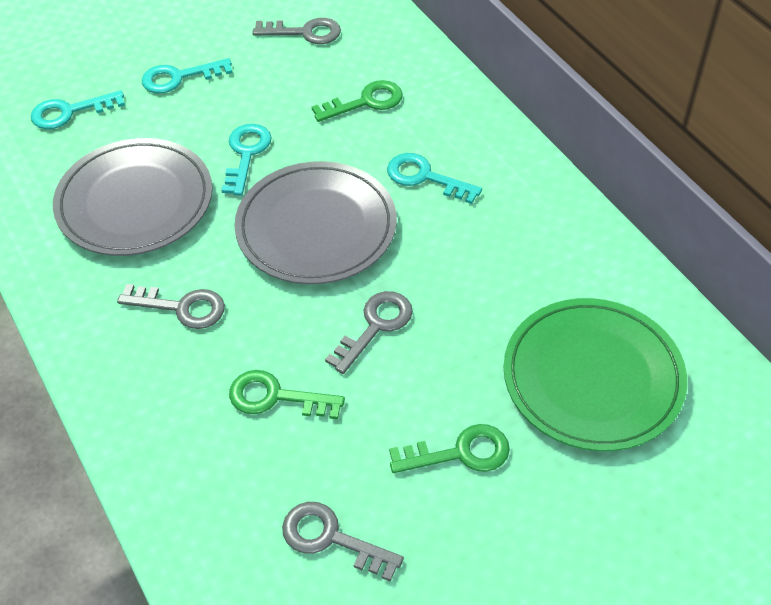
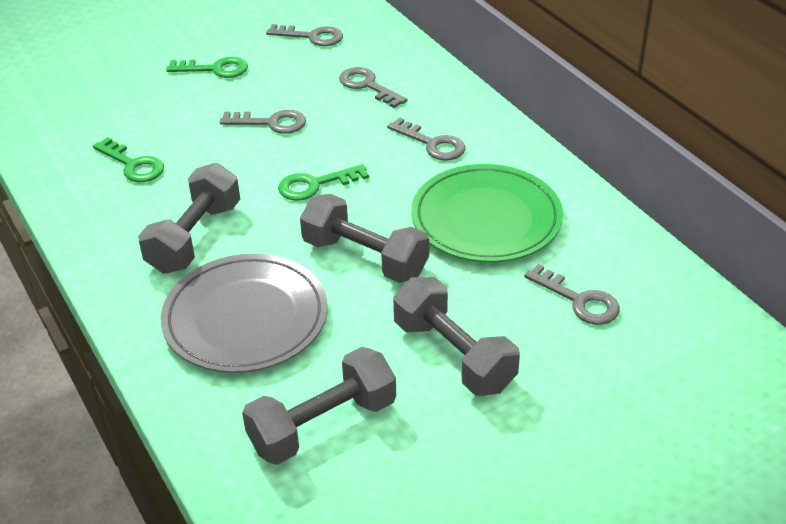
grey dumbbell: none = 0 -> [138,163,240,274] [242,347,396,465] [300,194,429,283] [393,277,520,396] = 4
grey key: [117,284,225,329] [253,18,341,44] [282,502,404,581] [325,291,413,374] = 4 -> [220,110,306,134] [266,24,343,46] [339,67,407,108] [387,117,466,161] [524,264,620,325] = 5
grey plate: [53,138,212,256] [234,161,397,284] = 2 -> [160,254,328,373] = 1
turquoise key: [31,90,125,129] [142,58,233,93] [221,124,272,195] [387,153,482,204] = 4 -> none = 0

